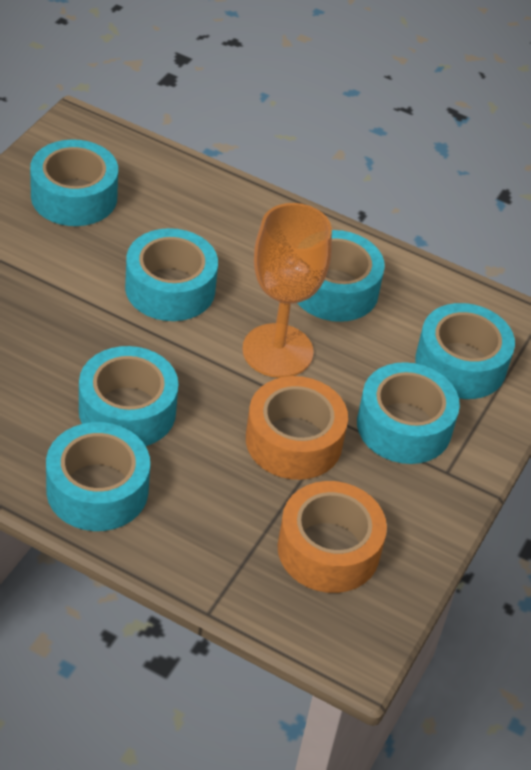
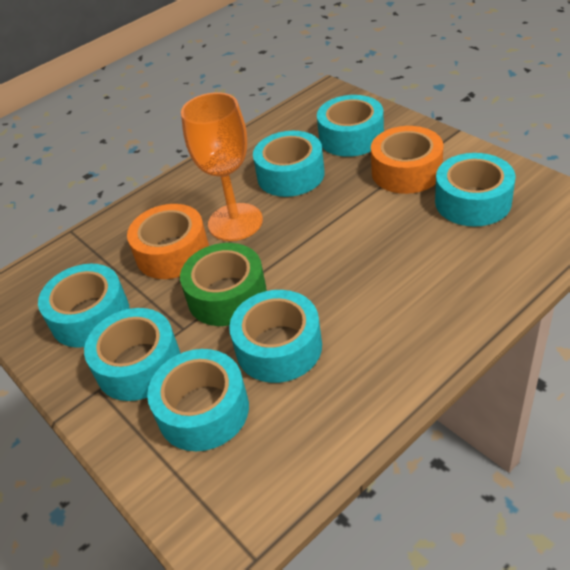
green tape: none = 0 -> [180,243,267,326] = 1

